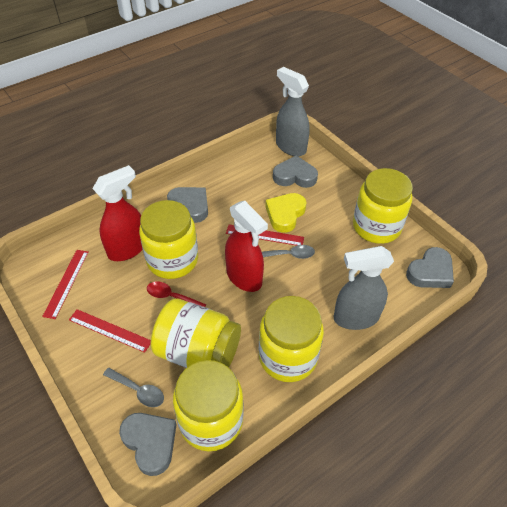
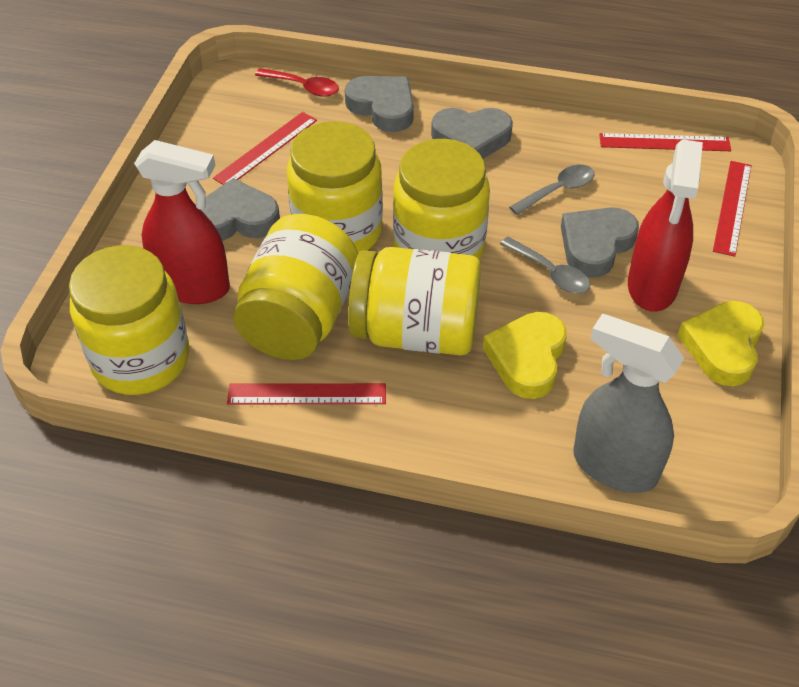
grey spray bottle: [276,67,310,156] [334,246,394,330] = 2 -> [573,313,684,493] = 1
red ruler: [42,250,89,319] [69,309,151,353] [226,225,304,246] = 3 -> [213,112,317,185] [227,383,386,404] [599,133,731,151] [713,161,752,257] = 4
yellow heart: [265,193,307,233] = 1 -> [483,312,567,399] [678,301,764,386] = 2

